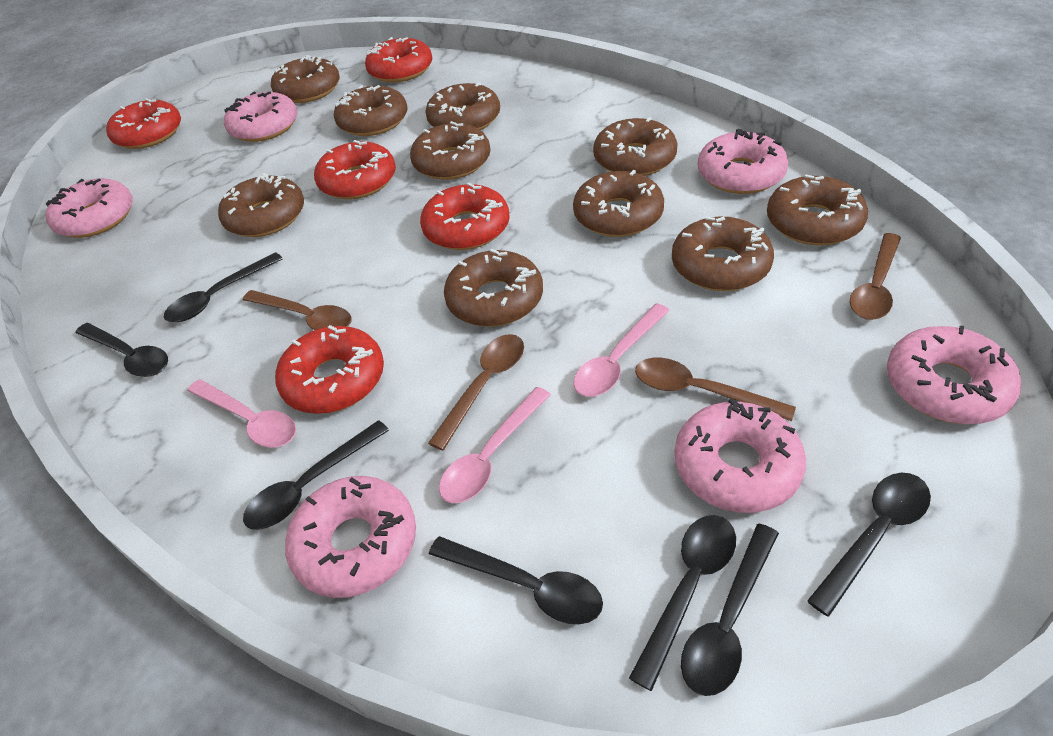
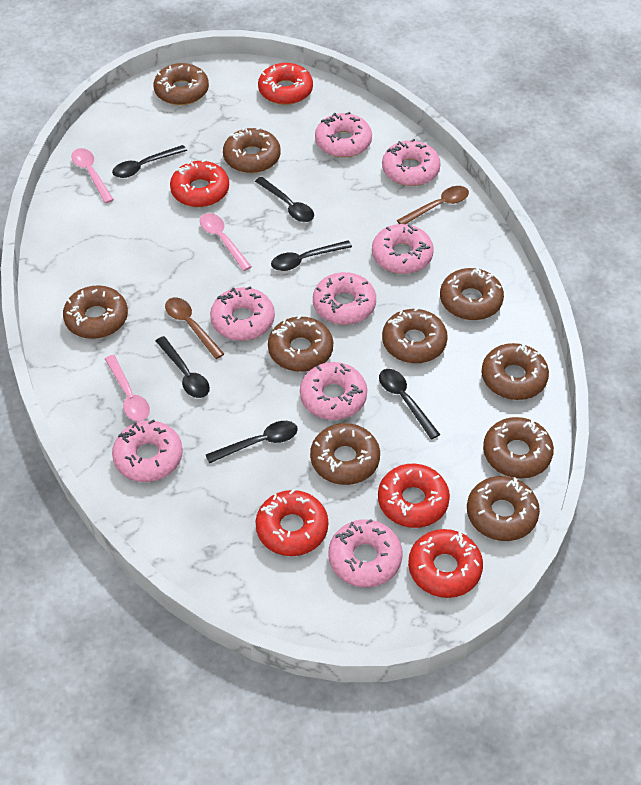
black spoon: [75,323,168,377] [164,252,283,322] [243,420,389,530] [429,536,603,624] [629,515,736,691] [681,524,779,696] [807,473,931,617] = 7 -> [112,145,187,178] [156,336,210,398] [206,421,298,463] [255,177,314,222] [271,240,352,271] [379,369,440,439] = 6
brown spoon: [242,290,352,330] [428,334,524,450] [635,358,796,421] [850,233,901,320] = 4 -> [165,298,224,359] [397,186,469,224] = 2
pink donut: [45,178,133,238] [224,91,298,142] [285,476,416,598] [675,398,806,513] [698,129,788,194] [887,325,1021,424] = 6 -> [112,420,183,482] [210,287,275,341] [300,362,367,420] [313,272,376,325] [315,112,372,158] [329,519,402,587] [372,224,434,274] [382,139,441,186] = 8

